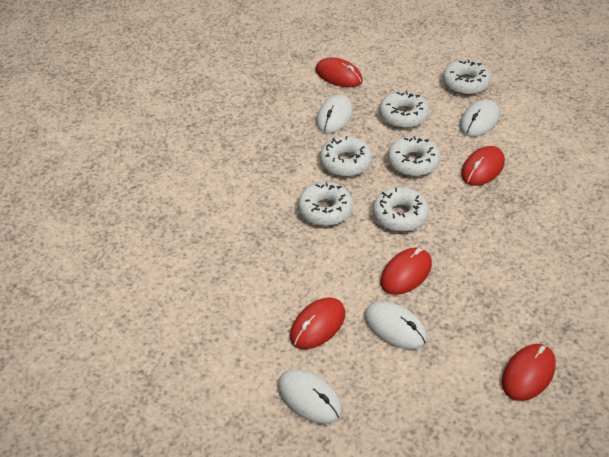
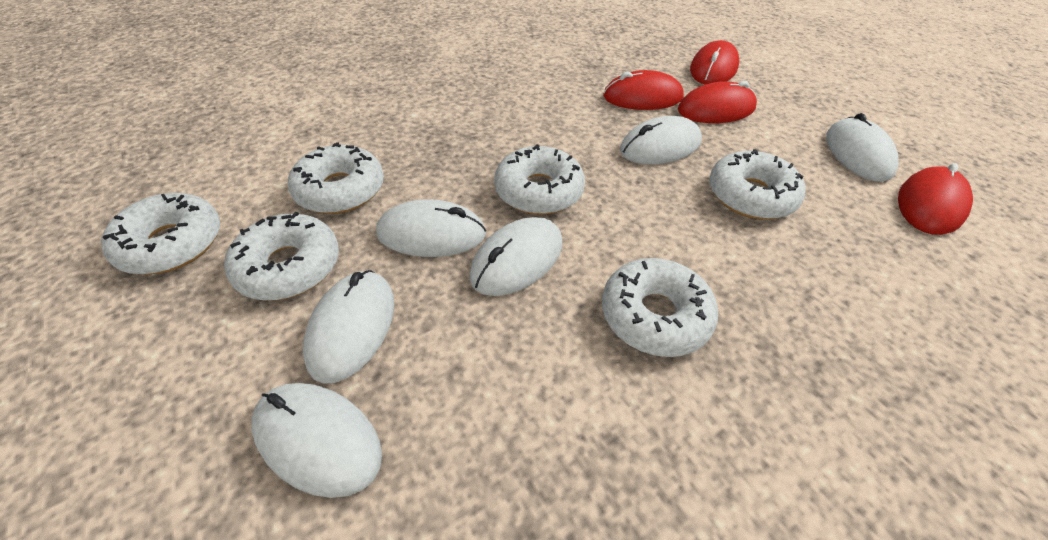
red mouse: [290,297,345,349] [316,57,363,87] [380,248,432,295] [461,146,505,186] [502,344,556,401] = 5 -> [603,70,684,110] [678,81,757,123] [690,40,739,84] [898,163,973,235] = 4
white mouse: [278,369,342,424] [316,95,353,134] [364,301,427,349] [460,100,499,137] = 4 -> [252,383,382,498] [303,270,394,384] [376,199,486,257] [469,217,562,296] [620,116,702,164] [826,113,899,182] = 6

